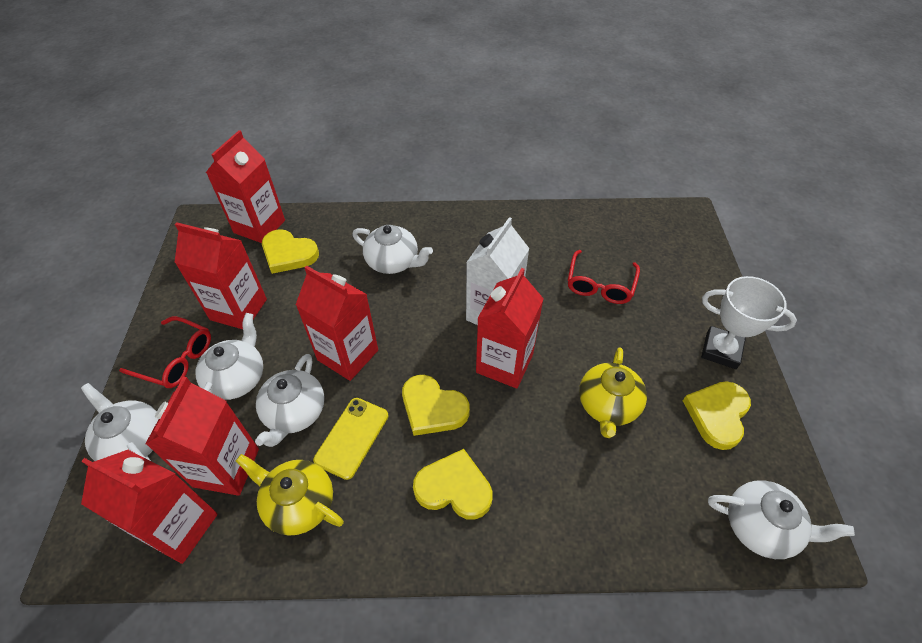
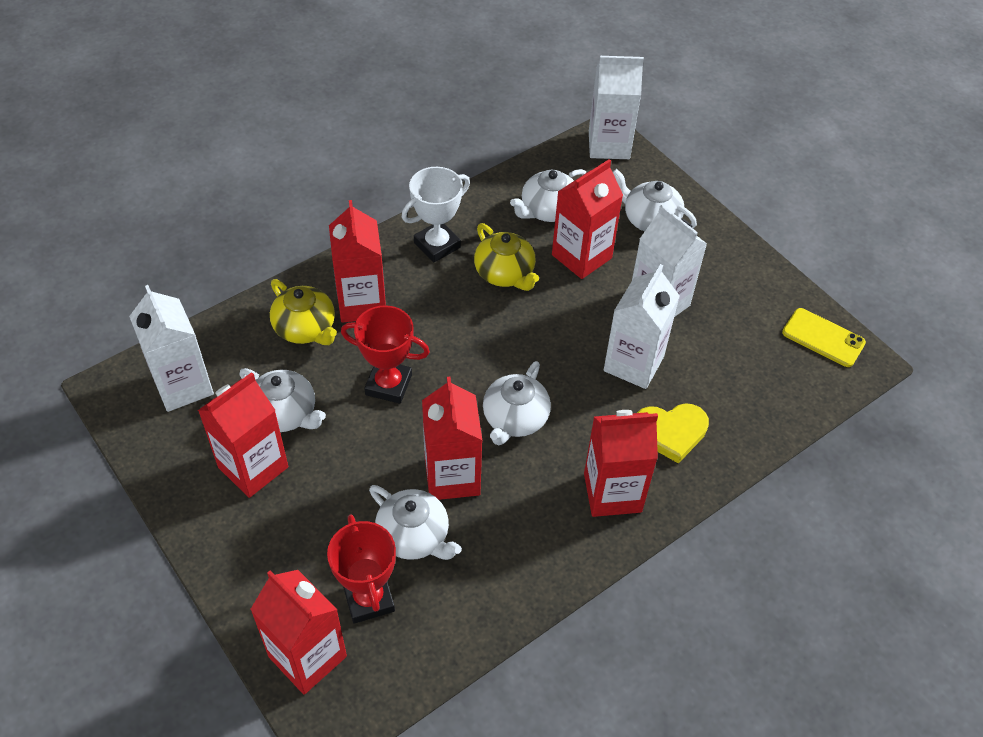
red glasses: [119,317,211,388] [568,250,640,304] = 2 -> none = 0
red trophy: none = 0 -> [327,514,396,624] [341,305,430,404] = 2
white carton: [466,217,530,325] = 1 -> [129,285,214,412] [589,56,644,159] [604,264,680,389] [632,205,707,317] = 4
yellow heart: [262,229,319,274] [402,375,470,436] [413,449,493,520] [683,381,751,450] = 4 -> [637,403,709,464] = 1

